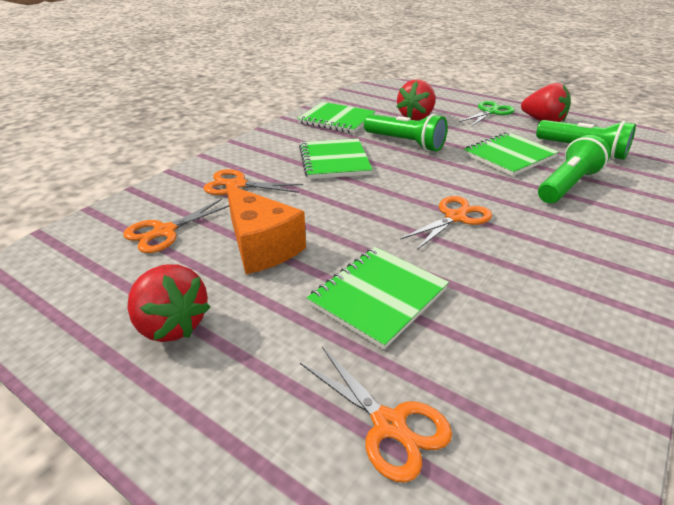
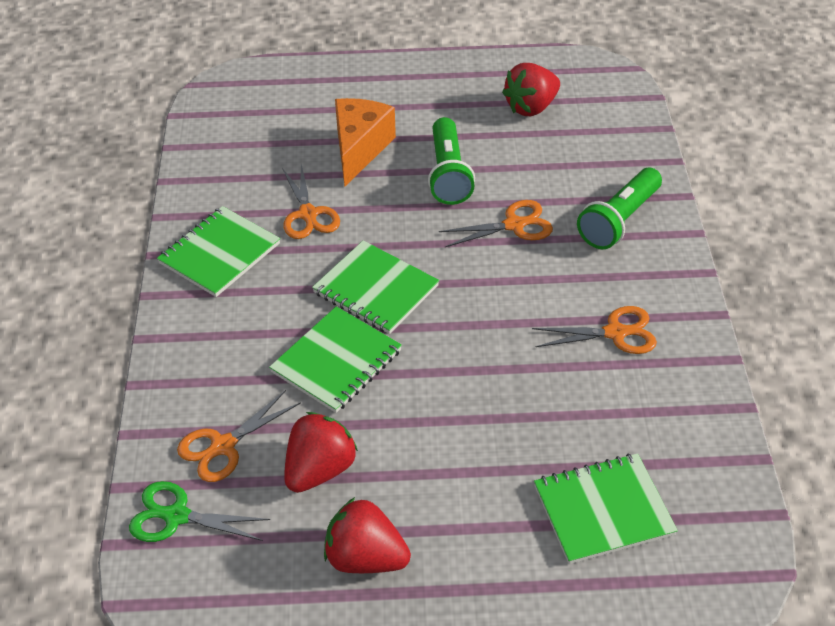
green flashlight: [364,114,448,151] [536,120,636,160] [538,135,610,203] = 3 -> [428,117,475,205] [577,168,662,249] = 2

